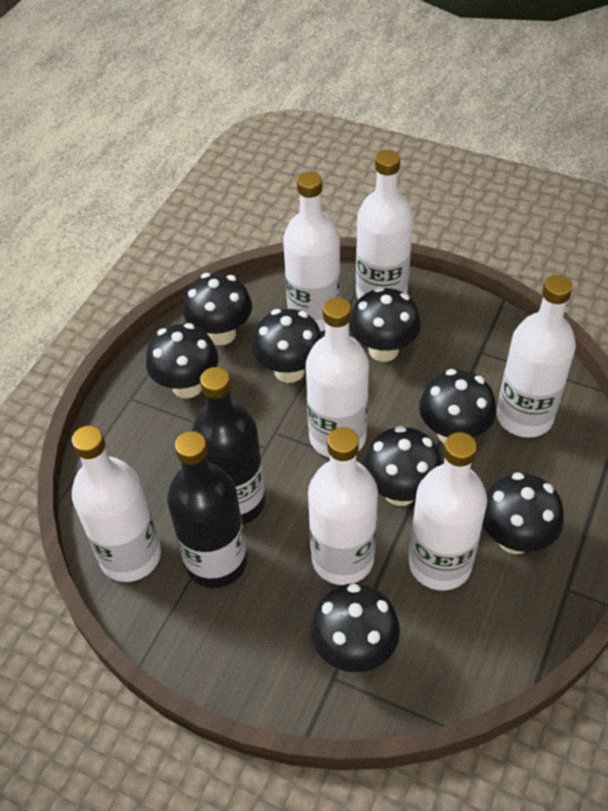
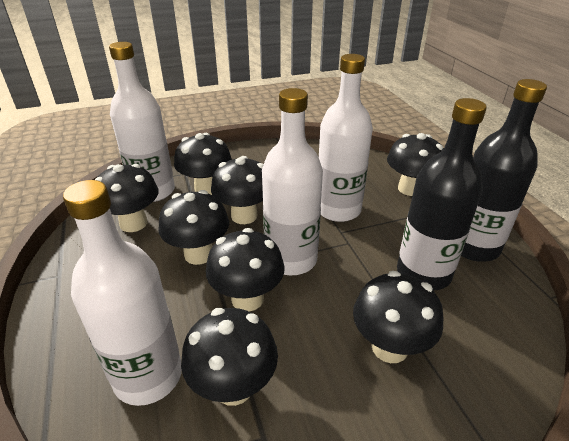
white bottle: [72,426,161,582] [283,172,340,331] [306,298,369,458] [308,427,378,585] [356,150,413,300] [409,432,487,591] [497,275,576,438] = 7 -> [63,180,182,406] [109,42,175,202] [262,88,323,275] [319,54,373,222] = 4

